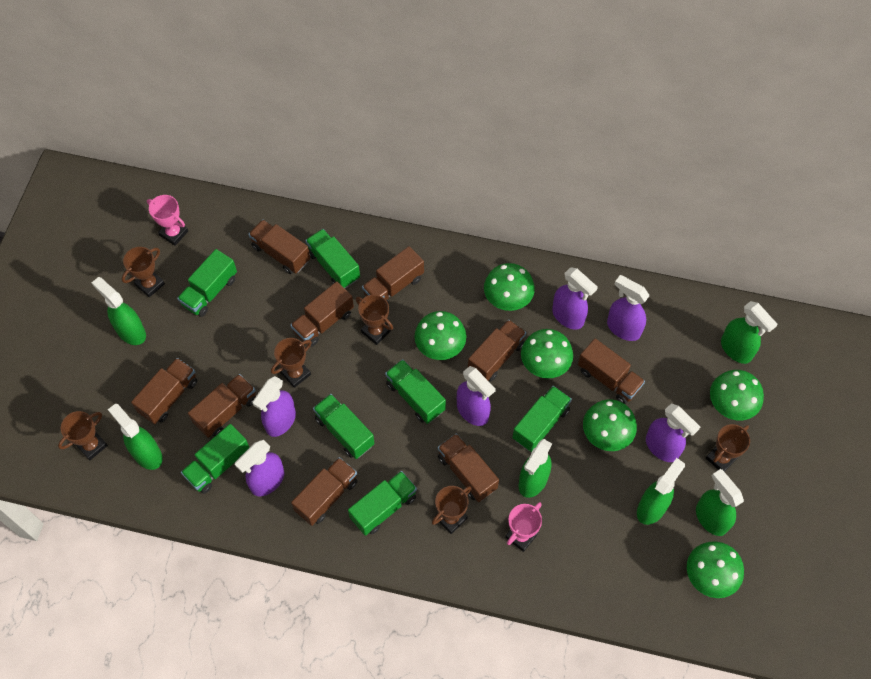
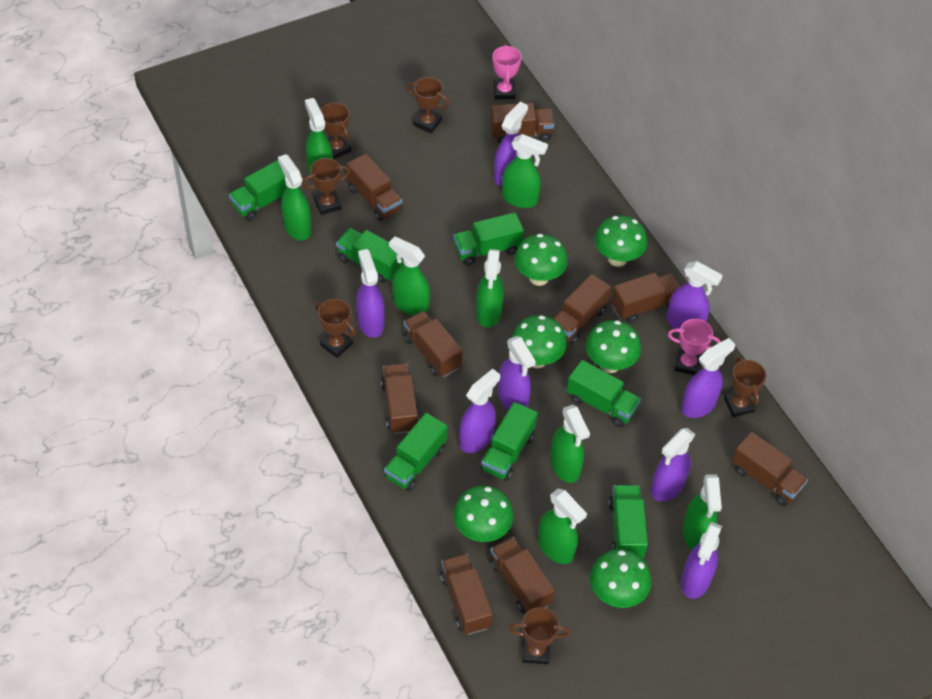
green spray bottle: [92,277,146,345] [108,404,163,470] [519,439,552,498] [637,458,685,525] [696,469,744,536] [721,301,778,364] = 6 -> [278,154,311,240] [305,98,333,175] [389,236,430,316] [476,249,504,327] [502,134,548,208] [538,489,587,564] [550,405,590,483] [683,474,722,550] = 8
purple spray bottle: [235,440,284,496] [253,376,296,437] [457,366,496,426] [552,267,598,330] [607,275,650,341] [646,404,700,462] = 6 -> [356,249,385,338] [459,369,500,453] [494,102,528,186] [498,336,536,410] [651,428,695,502] [667,261,723,329] [681,338,735,418] [681,522,722,599] = 8

